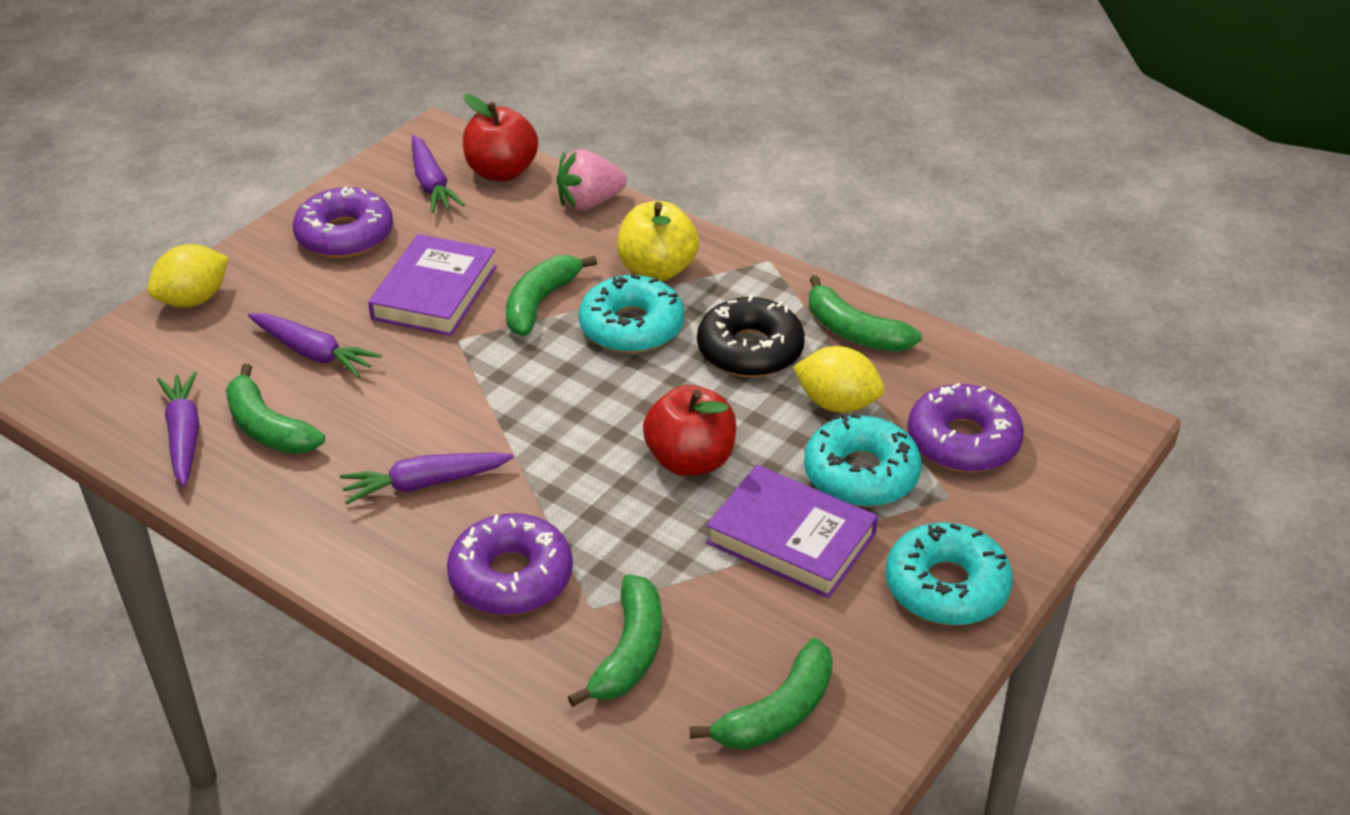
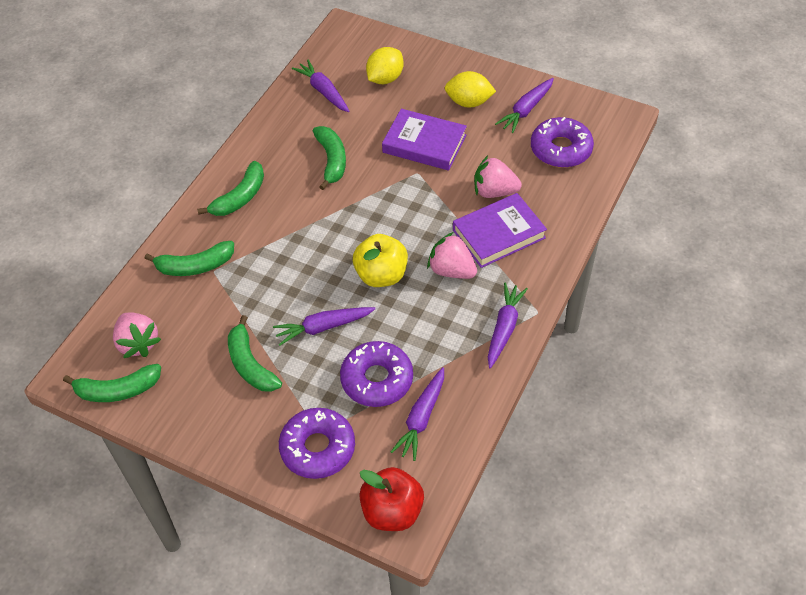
black donut: [697,295,805,377] = 1 -> none = 0
pink strawberry: [556,149,627,210] = 1 -> [113,312,161,358] [427,232,477,279] [474,156,522,198] = 3
purple carrot: [157,372,199,487] [248,313,382,378] [340,453,514,504] [412,135,465,213] = 4 -> [273,307,376,346] [292,60,350,112] [391,367,444,461] [488,283,528,368] [495,78,554,133] = 5
red apple: [463,94,538,181] [643,385,736,476] = 2 -> [359,467,424,531] = 1
turquoise donut: [579,274,684,353] [804,413,922,507] [885,522,1013,626] = 3 -> none = 0

